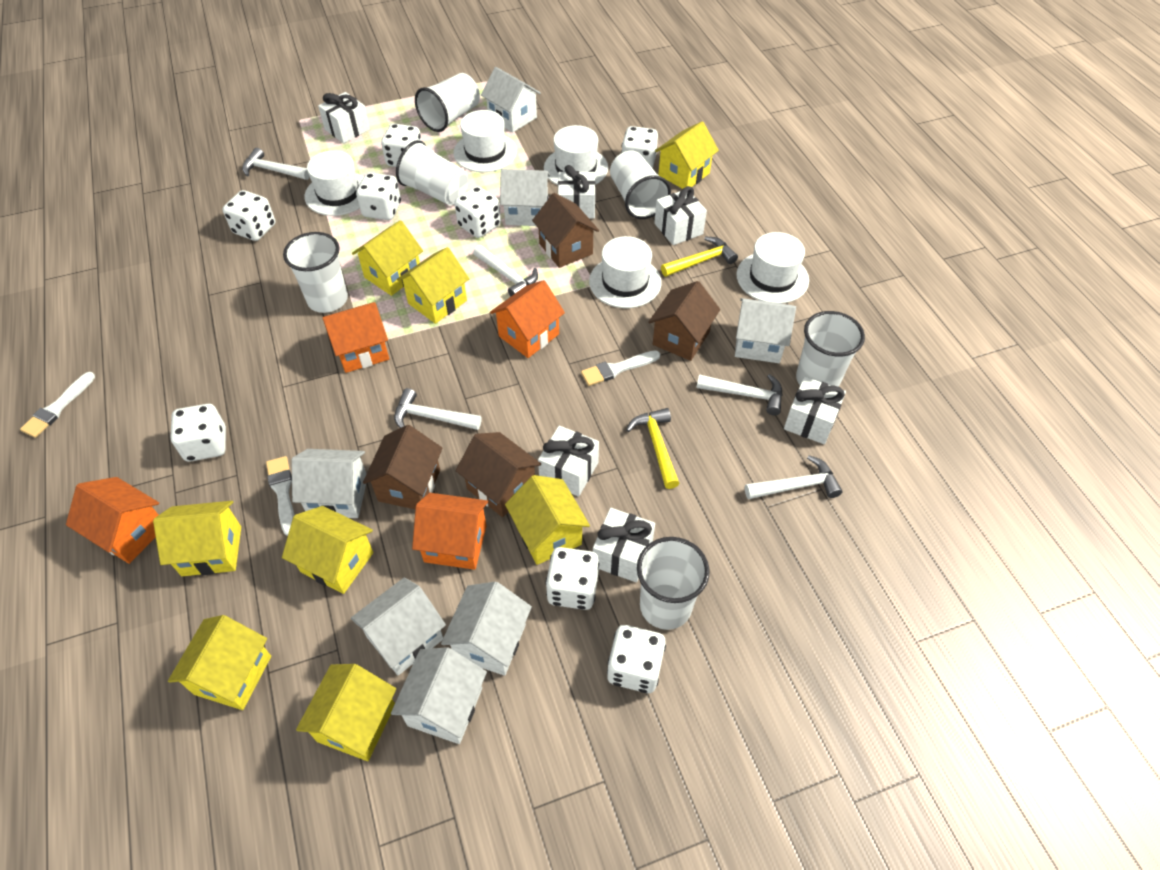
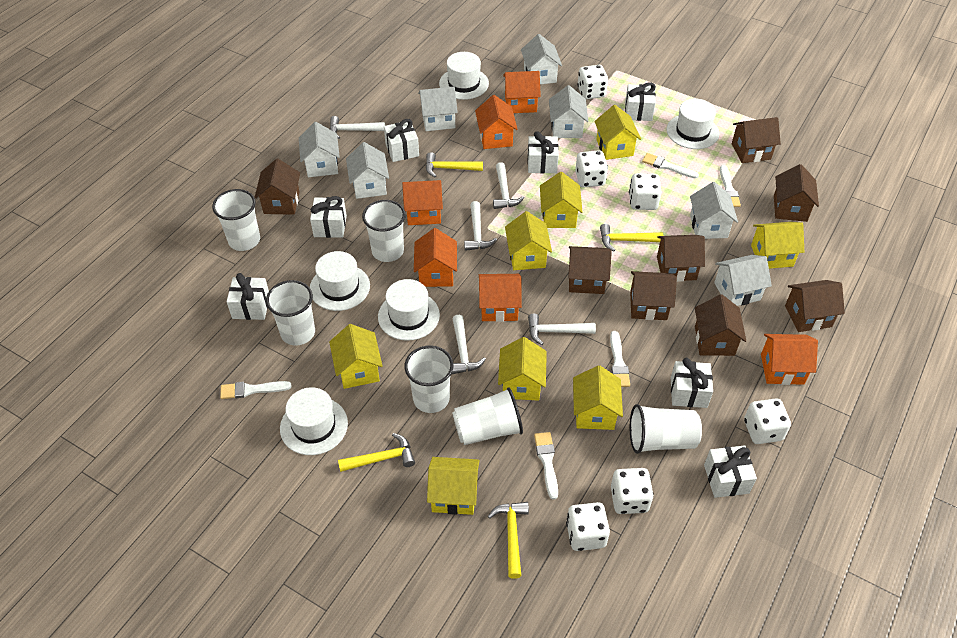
brown house: [363,425,442,509] [456,432,541,517] [532,193,599,268] [648,281,720,361] = 4 -> [254,159,300,215] [568,246,612,294] [630,271,677,320] [657,235,705,282] [695,294,746,356] [732,117,781,163] [774,164,819,222] [785,280,845,332] = 8
orange house: [66,477,159,564] [323,302,389,373] [412,493,488,570] [490,280,565,358] = 4 -> [402,180,443,225] [414,228,457,287] [475,95,518,149] [479,274,522,322] [503,71,541,113] [761,334,818,385] = 6
white brush: [20,372,95,438] [266,456,295,536] [581,350,660,386] = 3 -> [220,381,291,399] [534,432,558,499] [610,331,630,387] [642,153,699,178] [720,165,741,207] = 5
white dice: [170,404,226,462] [223,190,275,241] [356,173,401,220] [381,124,422,167] [454,186,501,238] [546,547,599,610] [607,625,666,693] [621,126,658,168] = 8 -> [566,502,610,551] [575,150,608,187] [577,65,608,99] [611,468,654,514] [629,173,662,210] [744,398,791,444] = 6
white gift: [318,92,370,143] [538,426,599,497] [558,165,596,219] [593,508,655,582] [654,186,707,245] [784,377,846,444] = 6 -> [226,273,269,320] [310,196,347,238] [384,119,419,162] [527,131,559,173] [625,82,656,121] [671,358,713,408] [704,445,757,498] = 7
yellow hammer: [626,408,680,489] [661,236,738,277] = 2 -> [338,433,415,472] [426,152,483,177] [488,502,529,579] [600,224,663,251] = 4

